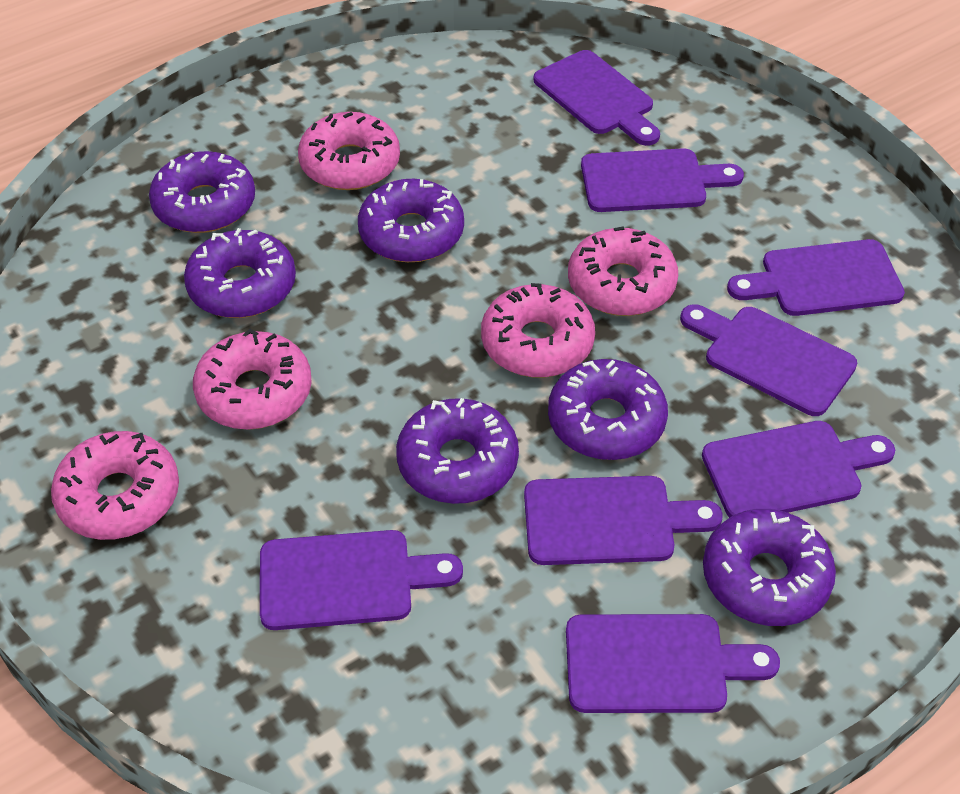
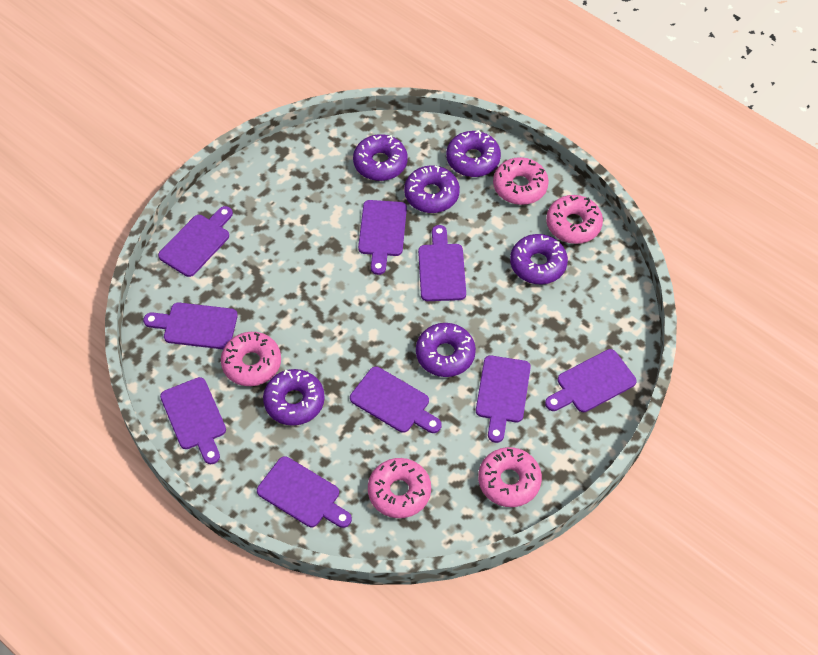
purple cutting board: [260,530,463,630] [524,476,723,565] [534,50,660,146] [566,614,780,713] [581,148,744,212] [680,304,857,416] [702,421,895,518] [727,239,905,316] = 8 -> [143,303,238,349] [158,206,233,277] [160,377,226,464] [257,456,352,528] [350,367,441,433] [358,200,407,275] [418,225,466,301] [476,356,531,443] [545,349,637,412] = 9

